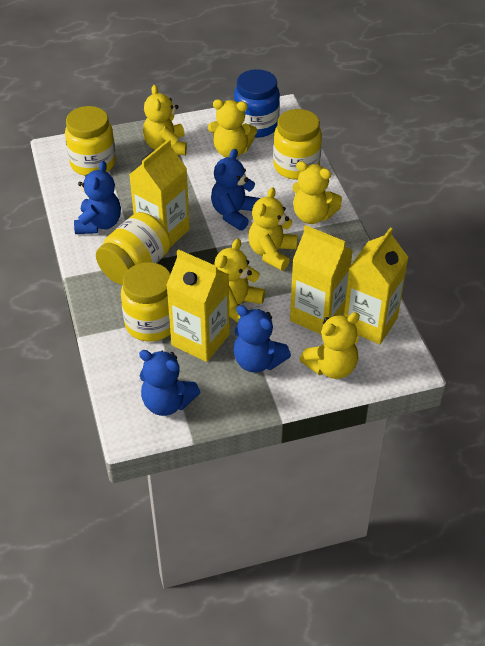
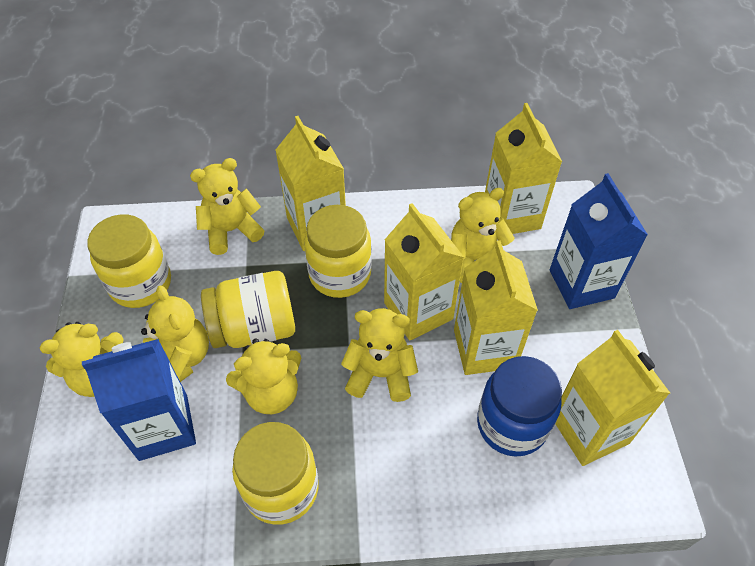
blue carton: none = 0 -> [82,339,196,461] [550,173,648,309] = 2
blue teddy bear: [74,161,121,234] [139,350,200,416] [211,149,260,231] [233,305,291,373] = 4 -> none = 0
yellow carton: [129,139,190,247] [166,249,230,362] [290,225,353,335] [344,228,408,344] = 4 -> [276,116,346,251] [384,203,464,340] [454,240,538,375] [485,103,562,234] [555,330,670,466] = 5

